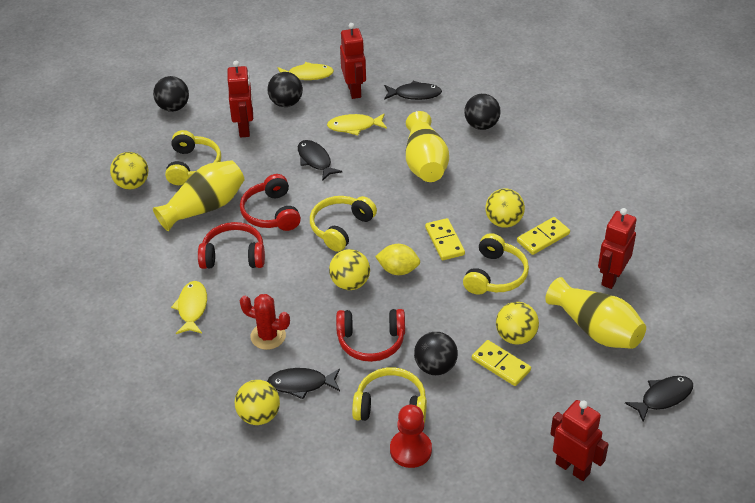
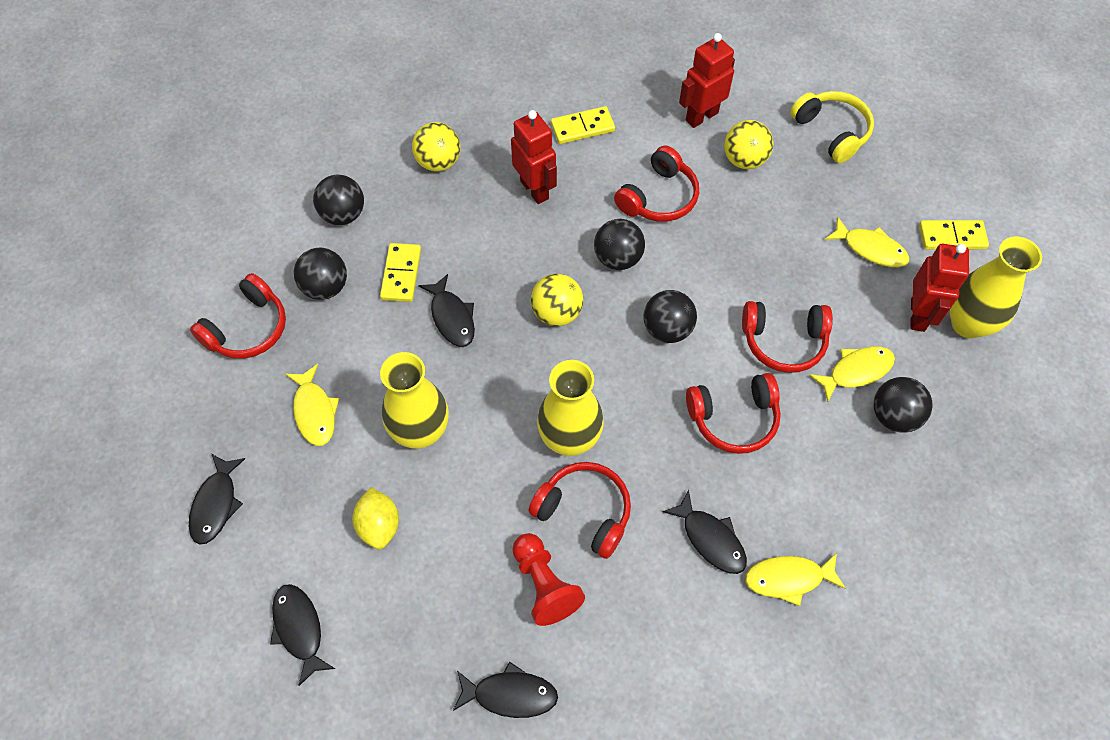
black ball: [153,76,189,112] [267,72,303,107] [414,332,458,375] [464,94,501,130] = 4 -> [294,248,347,300] [313,175,364,225] [594,219,645,270] [643,290,697,343] [874,377,933,433] = 5
black fish: [267,368,340,399] [298,140,342,181] [384,81,442,100] [625,376,693,422] = 4 -> [189,454,245,545] [270,584,335,686] [418,274,475,347] [453,662,558,718] [663,490,747,574] = 5
red cactus: [240,294,290,350] = 1 -> none = 0
red headphones: [198,222,265,269] [240,174,301,231] [336,309,405,362] = 3 -> [190,273,286,359] [529,462,631,559] [614,146,699,222] [686,373,781,454] [742,301,833,373] = 5
red robot: [227,61,253,138] [340,23,366,99] [550,400,609,481] [598,208,637,289] = 4 -> [511,110,557,204] [679,33,735,128] [910,244,969,332] = 3
yellow ball: [110,152,148,190] [235,380,280,425] [329,249,370,290] [485,189,525,228] [496,302,539,345] = 5 -> [412,122,460,172] [531,274,583,326] [724,120,773,169] = 3
yellow fish: [171,281,207,334] [277,62,334,80] [327,113,387,135] = 3 -> [285,364,339,446] [745,553,846,606] [809,346,895,402] [825,217,909,267] = 4
yellow headphones: [165,130,221,185] [310,196,377,252] [352,367,427,423] [463,233,529,295] = 4 -> [790,91,874,163] = 1

